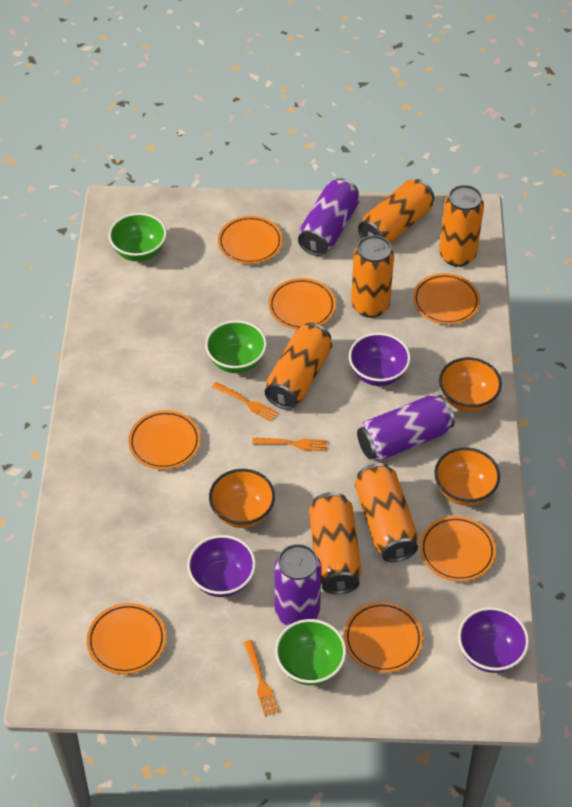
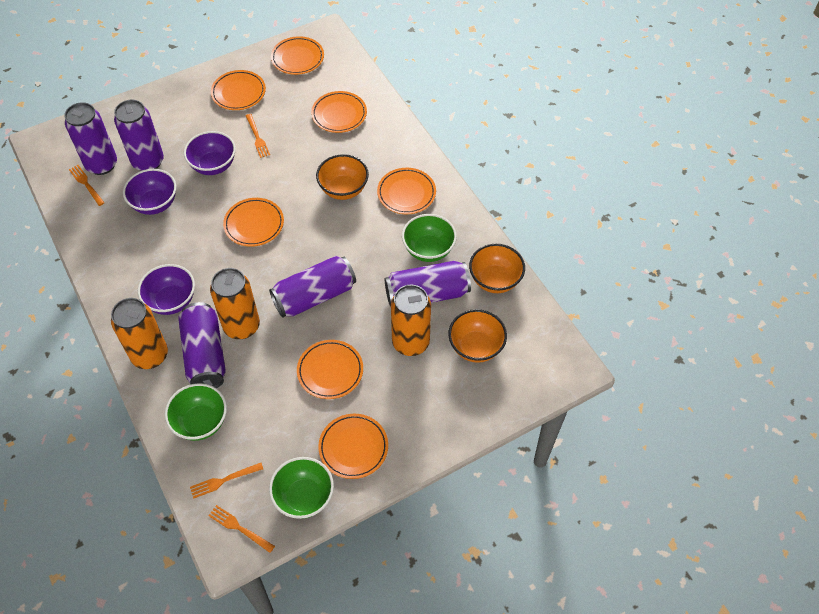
orange can: [265,323,332,410] [309,492,362,594] [351,235,394,318] [355,463,418,562] [358,179,434,243] [439,185,484,267] = 6 -> [111,298,168,369] [210,268,260,339] [391,285,431,356] = 3
orange fork: [212,382,278,421] [244,640,279,716] [252,438,327,451] = 3 -> [69,165,105,206] [190,463,263,499] [208,505,275,553] [246,114,270,158] = 4
purple can: [274,544,322,626] [298,178,360,256] [357,395,455,461] = 3 -> [64,102,117,175] [114,100,164,171] [178,302,226,388] [269,256,356,318] [385,261,471,307] = 5

